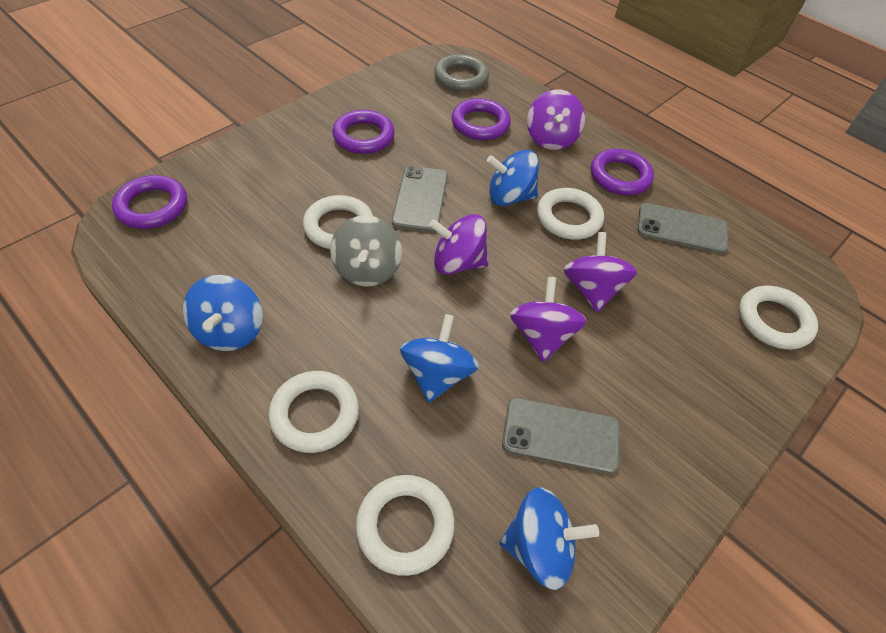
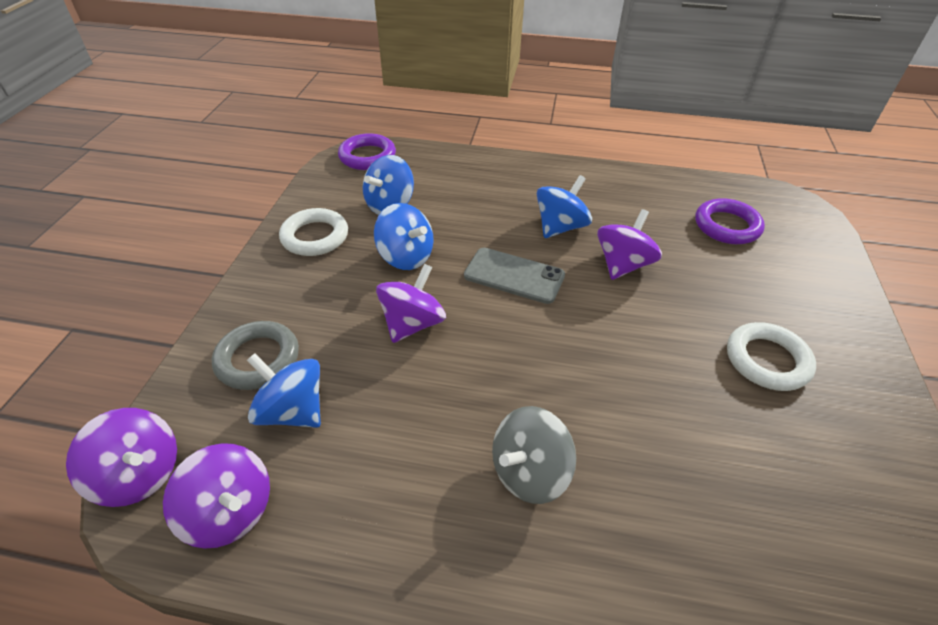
grey phone: [392,166,448,232] [502,398,620,474] [638,203,728,254] = 3 -> [464,248,565,304] = 1
purple ring: [112,175,187,229] [332,110,395,154] [452,98,511,140] [591,149,654,195] = 4 -> [338,133,396,170] [695,198,765,244] = 2
white ring: [269,371,359,453] [303,195,373,249] [356,475,455,576] [537,188,604,240] [739,285,818,350] = 5 -> [279,208,348,256] [727,322,816,391] = 2

